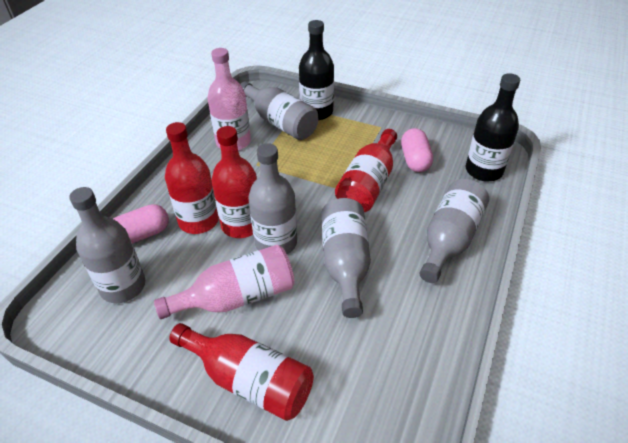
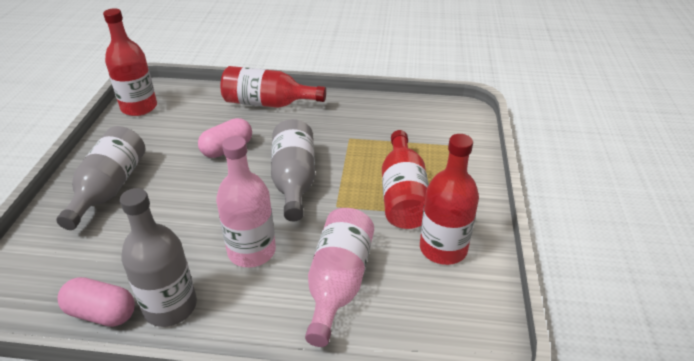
black bottle: [299,20,334,120] [466,73,520,182] = 2 -> none = 0
grey bottle: [69,187,145,303] [240,81,318,140] [248,143,297,254] [321,198,371,318] [420,179,489,283] = 5 -> [56,126,145,230] [120,188,197,327] [271,119,315,221] = 3

